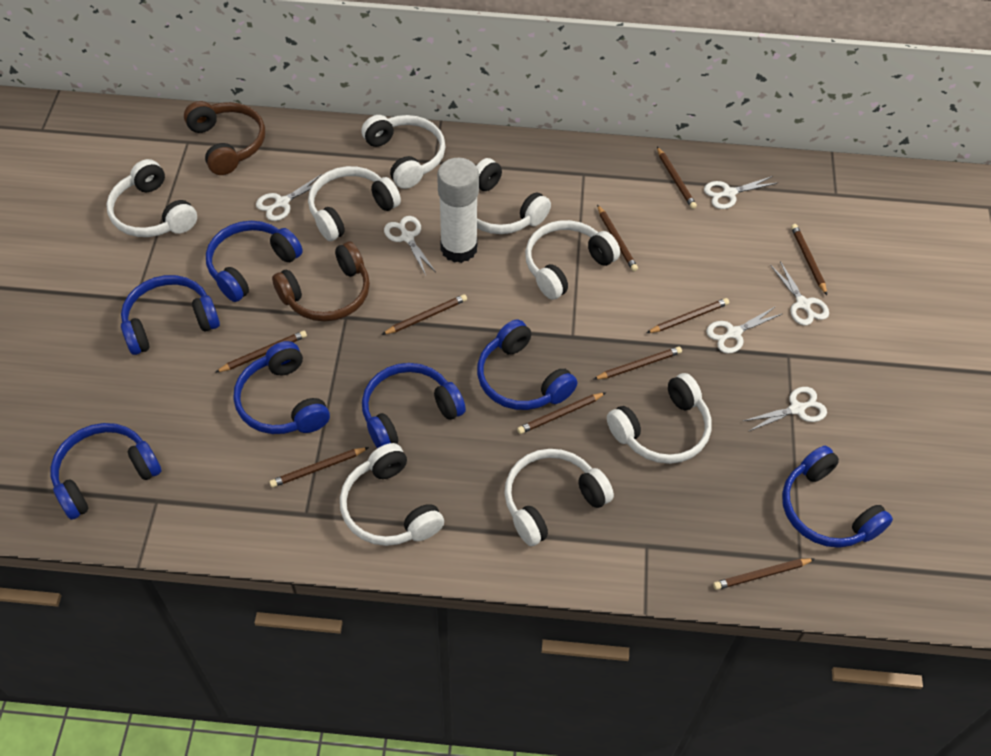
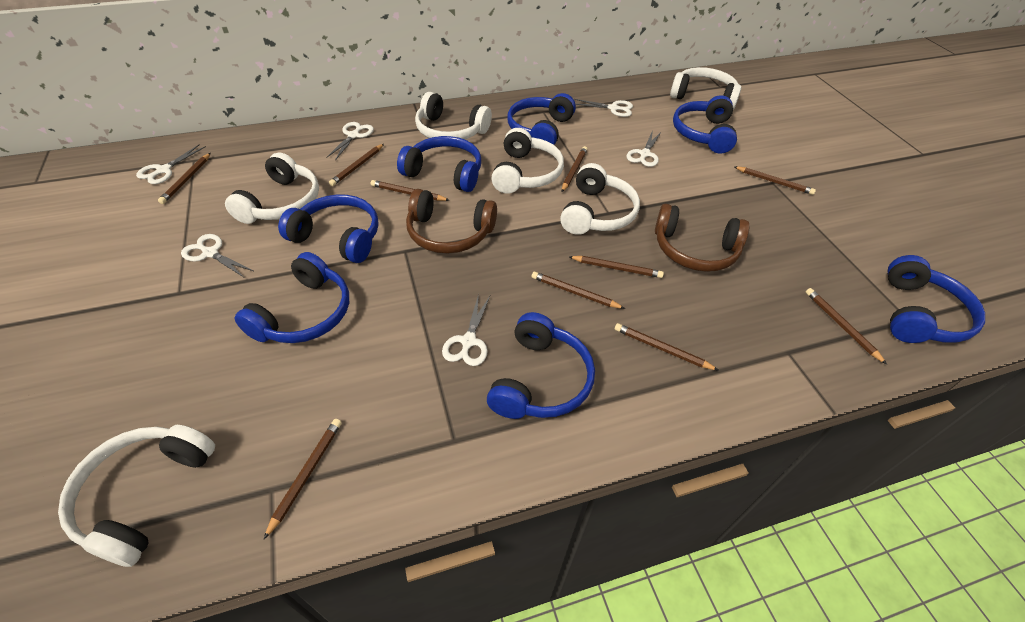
white glue stick: [437,158,479,263] = 1 -> none = 0
white headphones: [106,159,197,237] [308,166,401,241] [340,443,444,546] [362,115,445,189] [476,158,551,234] [504,449,614,546] [525,220,620,300] [607,373,711,464] = 8 -> [58,425,215,567] [225,153,319,224] [415,92,492,139] [491,128,564,194] [560,163,640,235] [670,67,741,109] = 6

